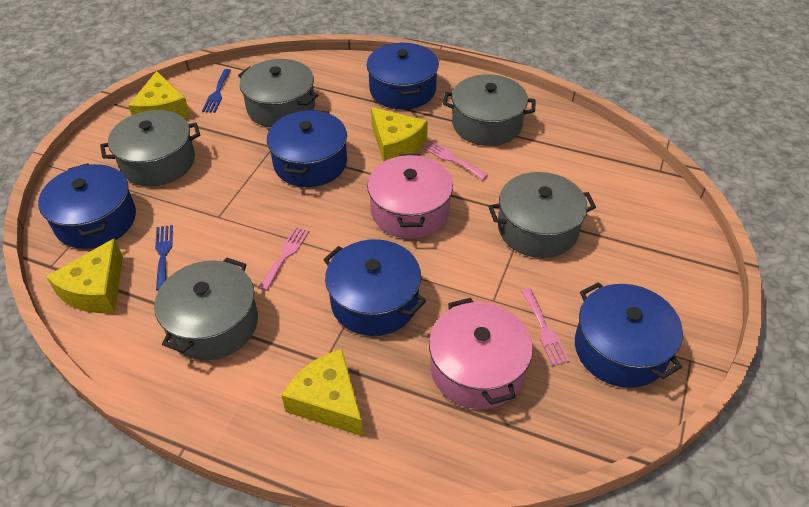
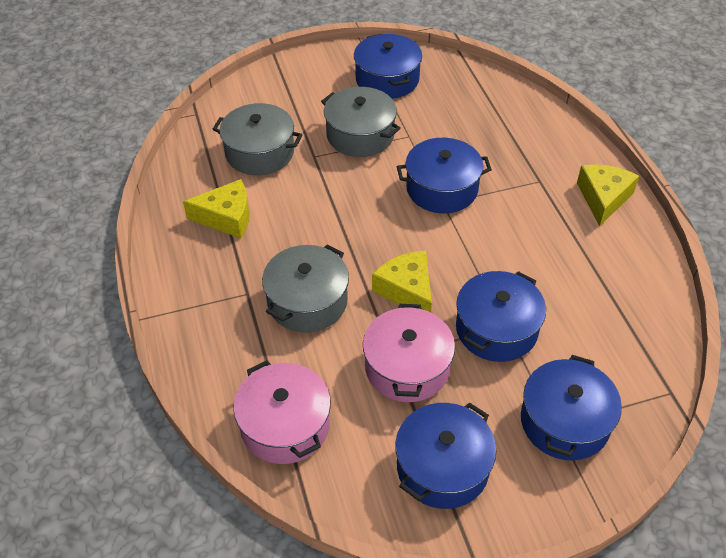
blue fork: [155,225,173,291] [202,69,231,113] = 2 -> none = 0
grey pot: [100,110,200,186] [154,258,258,360] [238,59,318,128] [443,74,536,146] [489,172,596,258] = 5 -> [213,103,302,175] [262,245,349,333] [321,87,401,157] = 3
pink fork: [258,227,309,291] [423,141,488,180] [521,288,570,366] = 3 -> none = 0
yellow cheese: [46,238,123,313] [128,71,190,119] [281,349,363,436] [371,107,428,162] = 4 -> [183,179,249,238] [372,250,432,312] [577,164,639,226] = 3

